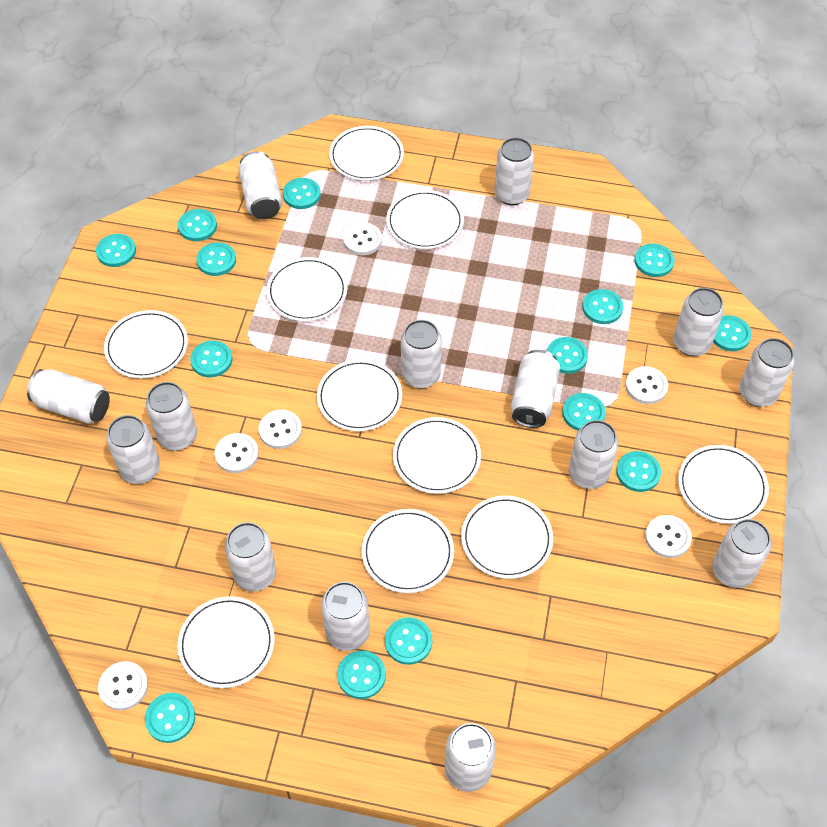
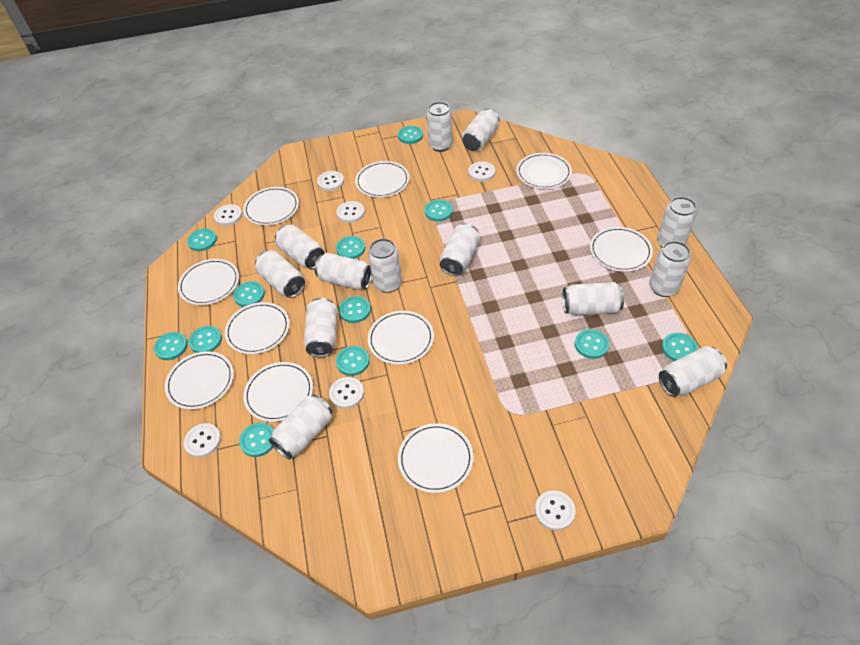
turquoise button: [96,234,136,267] [145,693,195,743] [178,209,217,241] [190,341,233,377] [196,242,236,276] [283,178,321,209] [337,651,386,699] [385,617,432,665] [547,337,588,374] [562,393,606,431] [582,289,623,324] [616,451,661,492] [635,244,675,277] [713,315,752,351] = 14 -> [154,332,188,360] [187,228,217,251] [189,326,222,353] [233,281,265,307] [239,423,274,457] [336,236,366,259] [336,346,370,376] [339,296,371,323] [398,126,423,144] [425,199,453,221] [575,329,609,359] [662,333,698,361] = 12
white button: [98,661,148,710] [215,433,259,473] [259,410,302,449] [343,222,382,255] [625,366,668,404] [645,515,692,558] = 6 -> [184,423,221,458] [214,204,242,226] [317,171,344,191] [329,377,364,409] [336,201,365,223] [468,161,495,182] [535,490,576,531] = 7
white can: [27,369,110,424] [106,415,160,484] [146,382,197,451] [225,522,276,591] [238,151,282,219] [321,582,370,651] [401,320,442,388] [445,723,496,792] [494,138,534,205] [511,350,560,428] [569,420,618,489] [673,288,724,356] [712,519,771,588] [739,338,794,407] = 14 -> [255,250,305,298] [269,395,333,459] [275,224,325,269] [304,298,337,357] [315,253,372,290] [368,239,402,293] [427,102,453,152] [440,223,480,276] [462,109,500,151] [563,282,624,315] [649,241,691,297] [657,197,697,247] [659,346,727,397] = 13

